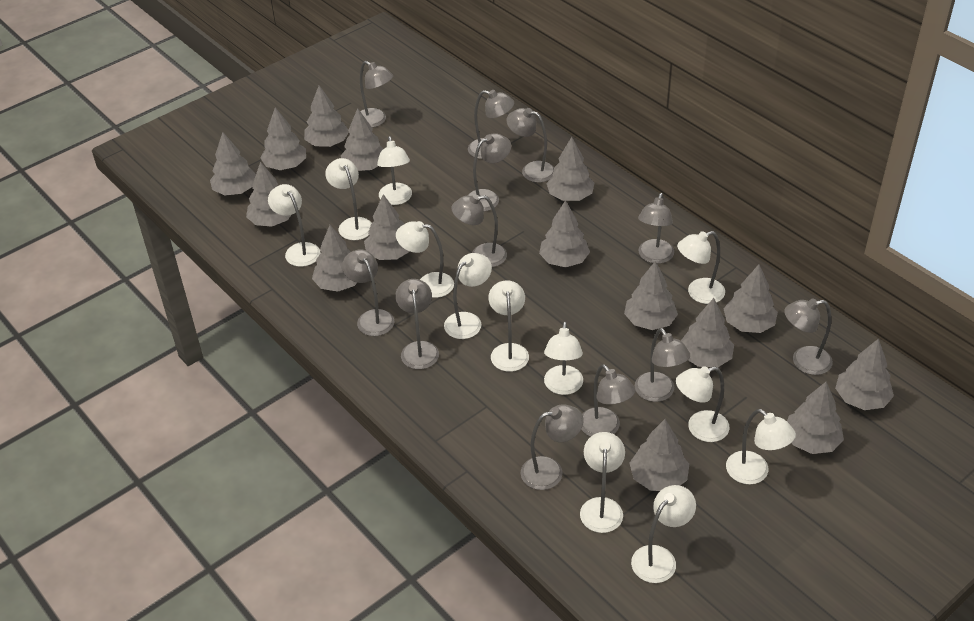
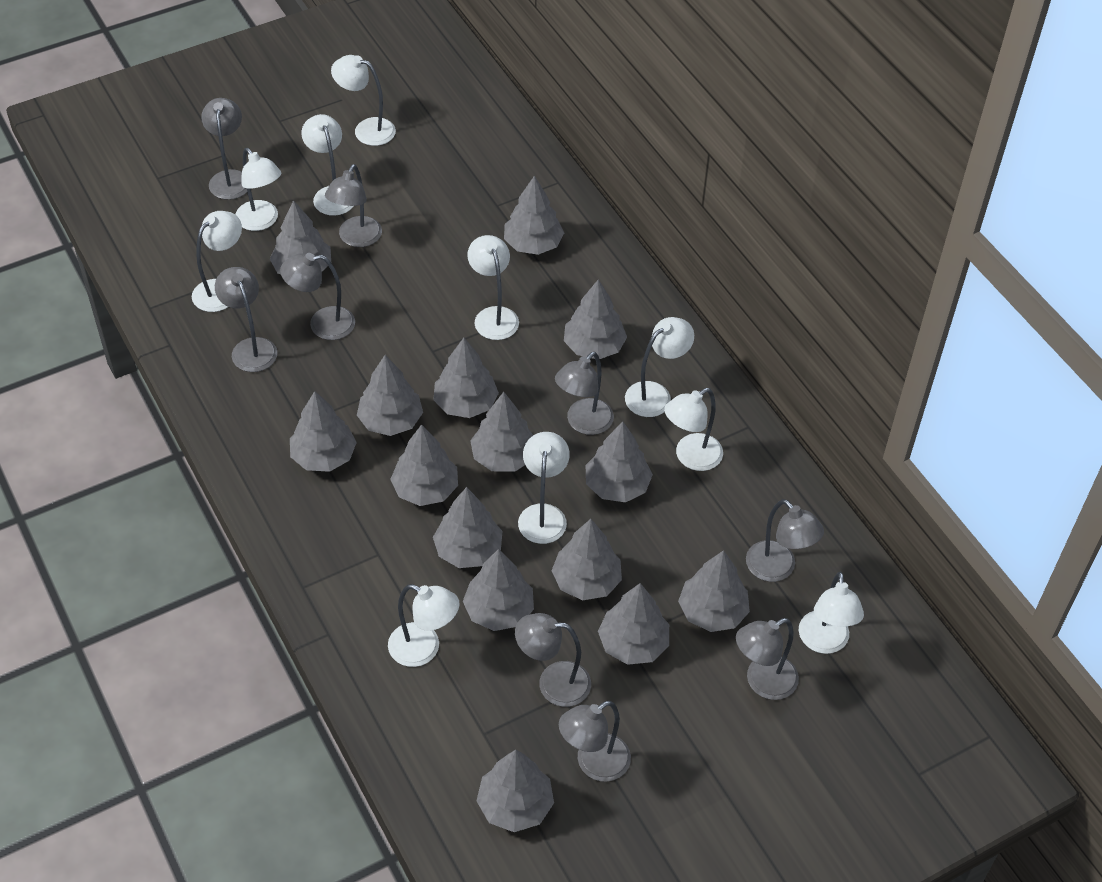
grey lamp: [342,249,395,336] [360,61,393,128] [395,279,439,369] [451,194,507,267] [467,133,511,212] [468,90,514,159] [506,108,554,183] [521,405,584,490] [582,364,636,437] [635,328,690,402] [638,193,674,264] [784,299,833,375] = 12 -> [201,98,247,200] [215,267,277,372] [280,253,355,340] [325,164,382,247] [515,613,591,707] [555,352,614,435] [559,701,631,782] [736,618,799,700] [746,499,824,582] = 9
white lamp: [268,184,321,267] [325,158,372,240] [377,136,412,205] [396,221,454,298] [444,253,492,339] [488,280,529,372] [544,321,583,395] [580,432,625,533] [631,485,696,583] [676,366,729,442] [677,231,725,304] [726,409,796,485] = 12 -> [192,211,242,312] [235,148,281,231] [301,114,353,216] [331,55,396,146] [388,584,460,667] [467,235,519,340] [518,432,570,544] [625,317,694,417] [664,388,723,471] [799,572,864,654] = 10

